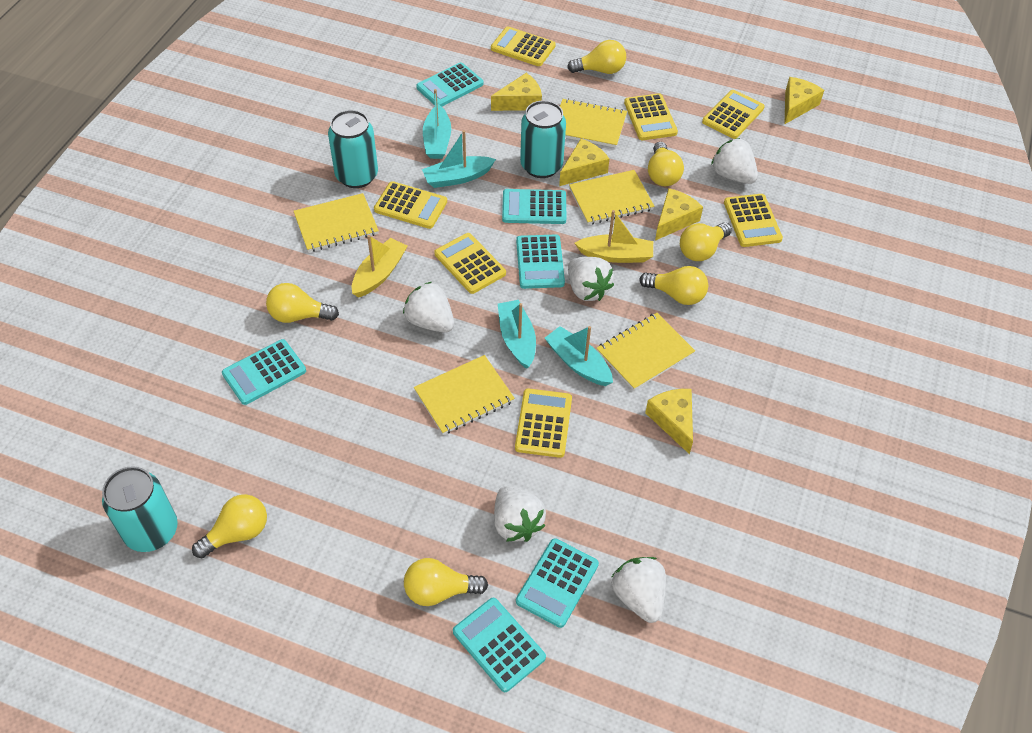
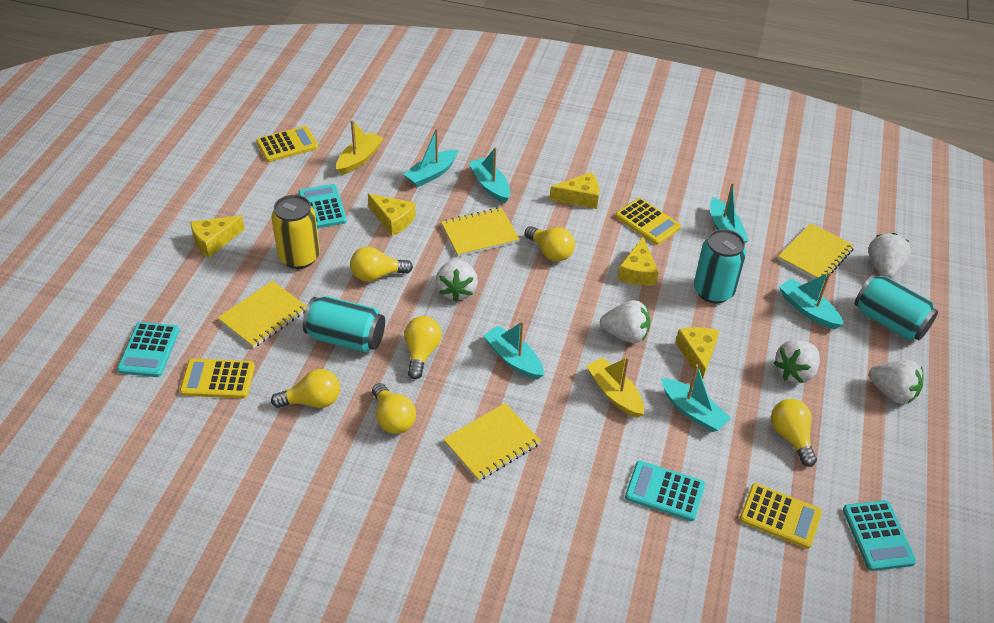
turquoise boat: [422,130,496,188] [423,89,451,159] [498,300,536,369] [545,326,613,386] = 4 -> [403,128,458,187] [468,147,510,203] [483,321,544,380] [661,364,732,432] [710,182,749,243] [779,272,844,329] = 6
turquoise calculator: [222,339,306,405] [416,62,483,107] [453,598,546,692] [502,189,567,224] [516,234,565,289] [516,538,599,628] = 6 -> [117,322,180,377] [299,184,347,228] [625,461,705,521] [843,500,916,571] = 4
yellow calculator: [374,181,447,229] [434,233,506,294] [491,26,556,66] [515,388,572,458] [624,93,678,140] [702,90,765,139] [724,194,783,247] = 7 -> [180,358,255,398] [256,126,318,162] [615,198,681,245] [739,483,822,549] = 4
yellow can: none = 0 -> [272,195,320,269] = 1
yellow light bulb: [192,494,267,558] [266,283,339,323] [404,558,488,606] [567,40,626,74] [639,266,708,305] [648,142,684,186] [680,223,732,261] = 7 -> [271,369,340,408] [350,247,413,282] [372,383,416,434] [404,316,442,379] [525,226,575,261] [771,399,817,467] = 6
yellow notebook: [294,193,379,252] [414,355,515,435] [560,99,627,148] [569,170,655,225] [596,313,695,390] = 5 -> [218,281,307,348] [441,208,520,257] [443,403,541,481] [778,223,855,280] = 4

